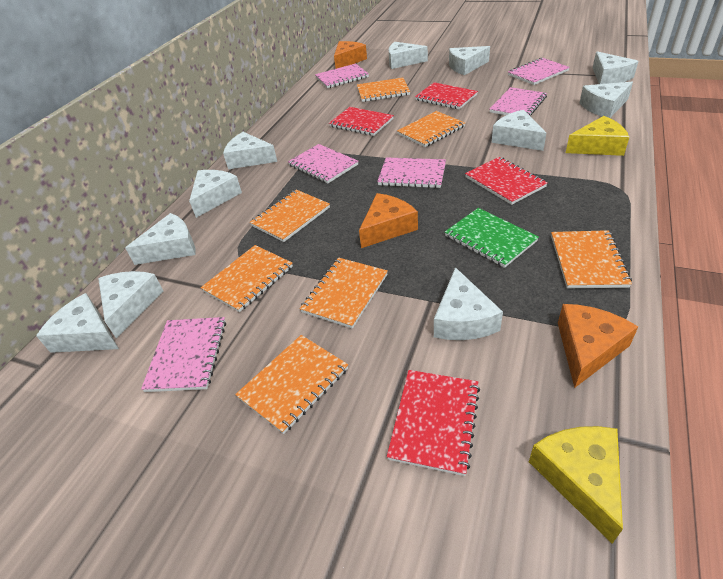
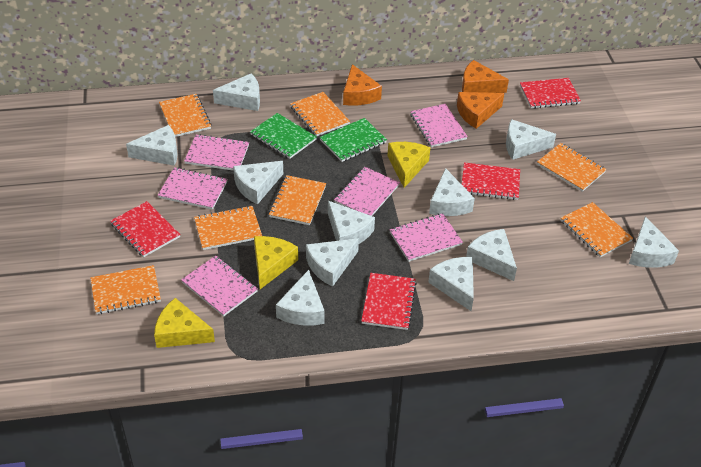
green notebook: [445,208,539,268] = 1 -> [250,113,317,159] [320,118,387,162] = 2
yellow cheese: [529,426,623,544] [566,116,629,156] = 2 -> [154,298,215,348] [254,236,298,289] [387,142,430,188] = 3

